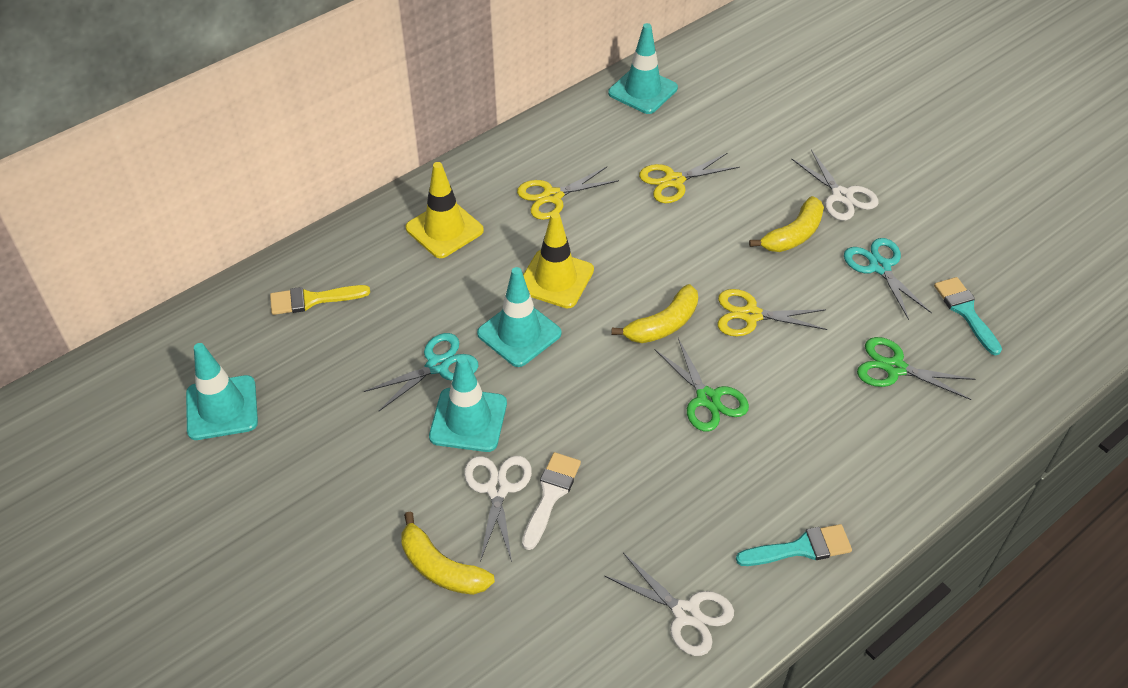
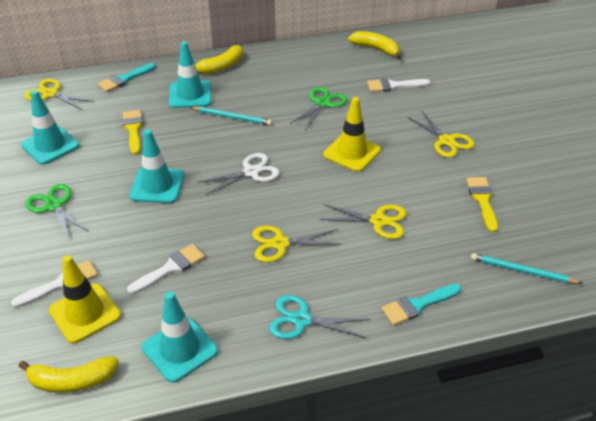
turquoise pencil: none = 0 -> [190,107,272,125] [471,253,583,284] = 2
turquoise scissors: [364,333,479,411] [844,238,932,320] = 2 -> [269,295,369,339] = 1
white brush: [522,452,581,550] = 1 -> [11,260,98,308] [127,244,205,294] [367,78,431,92] = 3
white scissors: [464,456,532,562] [605,553,734,656] [791,150,878,221] = 3 -> [197,153,279,195] = 1
yellow brush: [270,285,370,315] = 1 -> [123,110,143,155] [466,177,498,232] = 2
yellow scissors: [517,167,619,220] [639,153,740,203] [718,289,827,336] = 3 -> [24,79,94,110] [252,226,341,262] [320,204,406,239] [407,110,474,158] = 4

